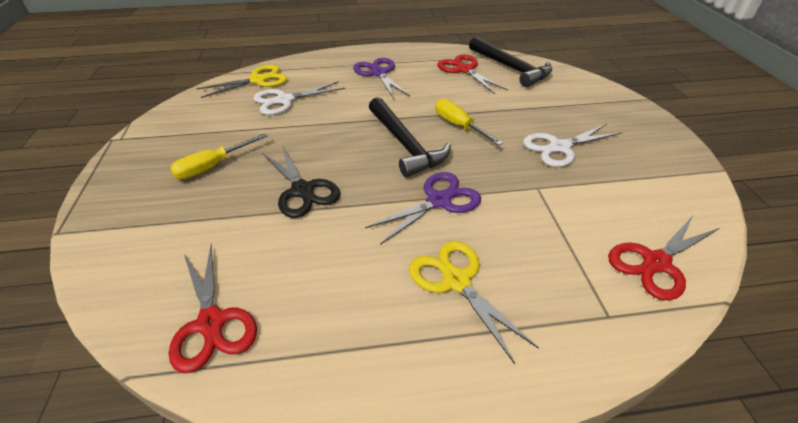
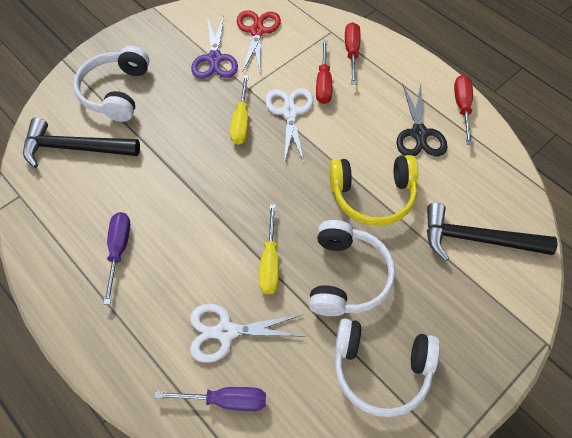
purple scissors: [353,58,411,99] [365,172,481,245] = 2 -> [191,16,238,79] = 1
purple screwdriver: none = 0 -> [103,212,130,304] [154,387,266,411] = 2
red scissors: [169,244,257,373] [437,54,508,94] [608,216,720,300] = 3 -> [237,10,281,73] = 1
red screwdriver: none = 0 -> [316,40,332,104] [345,22,360,85] [454,75,473,145] = 3
white headphones: none = 0 -> [73,46,150,122] [309,220,395,316] [334,318,440,417] = 3
yellow headphones: none = 0 -> [329,155,418,226] = 1
yellow scissors: [196,65,287,98] [409,241,539,364] = 2 -> none = 0

